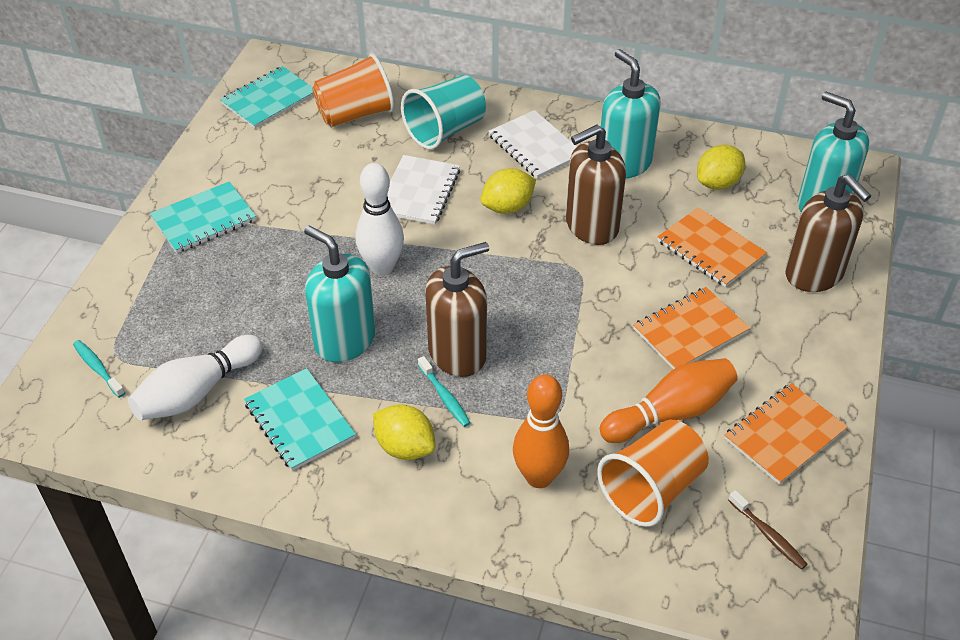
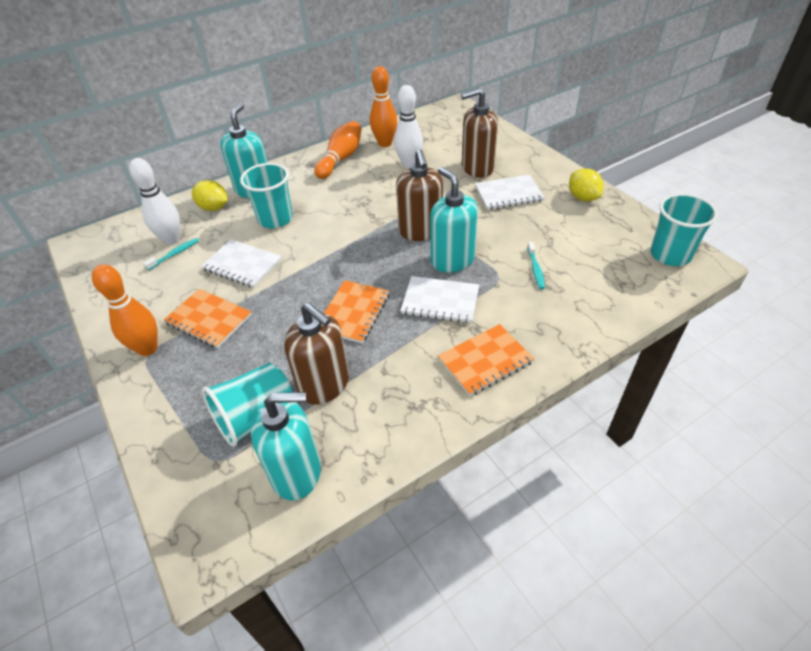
brown toothbrush: [728,490,808,570] = 1 -> none = 0
orange bowling pin: [513,374,569,488] [599,358,738,443] = 2 -> [92,264,158,356] [314,121,361,179] [370,66,397,147] = 3
orange cup: [312,53,395,127] [597,420,709,527] = 2 -> none = 0
turquoise cup: [401,75,486,150] = 1 -> [202,363,293,447] [240,163,293,228] [650,193,718,266] = 3
turquoise notebook: [150,181,256,253] [220,66,314,129] [244,368,356,471] = 3 -> none = 0
white notebook: [387,155,460,225] [488,110,577,179] = 2 -> [201,239,282,288] [400,276,479,323] [475,175,545,210] = 3
yellow lemon: [373,404,436,460] [481,168,536,214] [697,145,745,190] = 3 -> [192,180,228,211] [569,168,604,201] = 2

